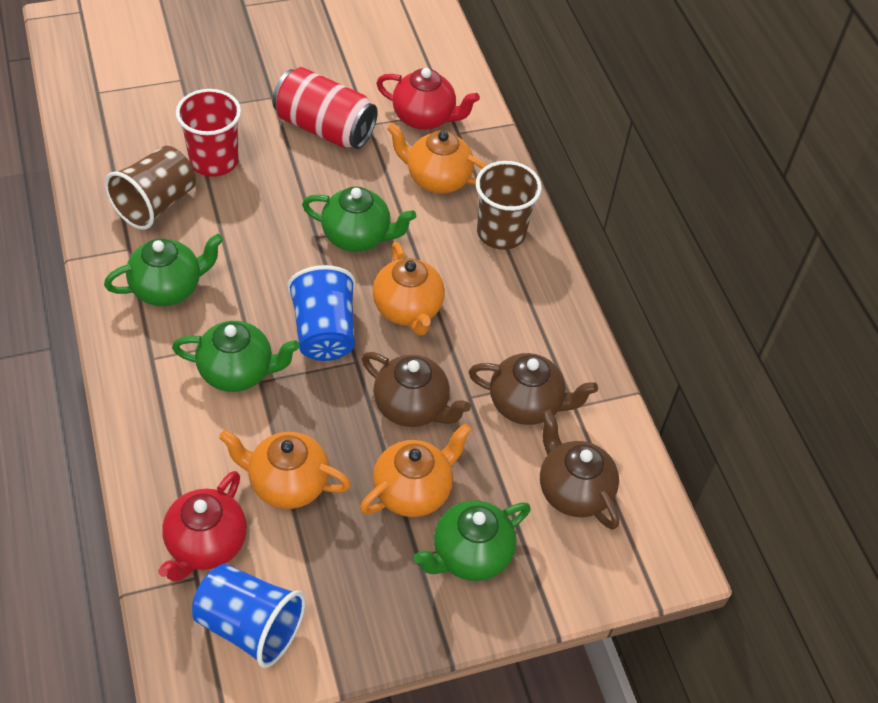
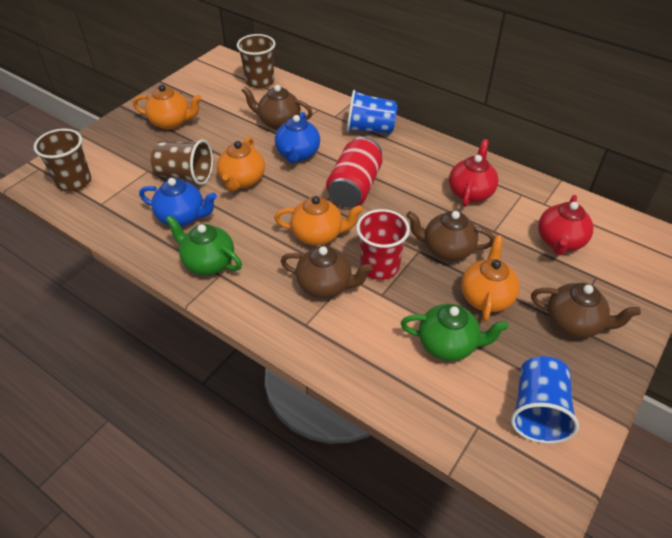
blue teapot: none = 0 -> [139,178,217,227] [275,112,320,163] = 2
brown cup: [105,146,196,230] [476,161,542,250] = 2 -> [34,128,91,192] [151,140,213,185] [237,34,275,88] = 3
brown teapot: [362,352,471,427] [469,353,598,425] [540,409,619,530] = 3 -> [241,85,313,130] [281,246,373,298] [406,211,495,261] [531,283,641,338] = 4
green teapot: [104,234,223,306] [172,321,300,392] [302,186,416,252] [414,500,531,581] = 4 -> [165,215,242,275] [401,304,509,361] = 2

